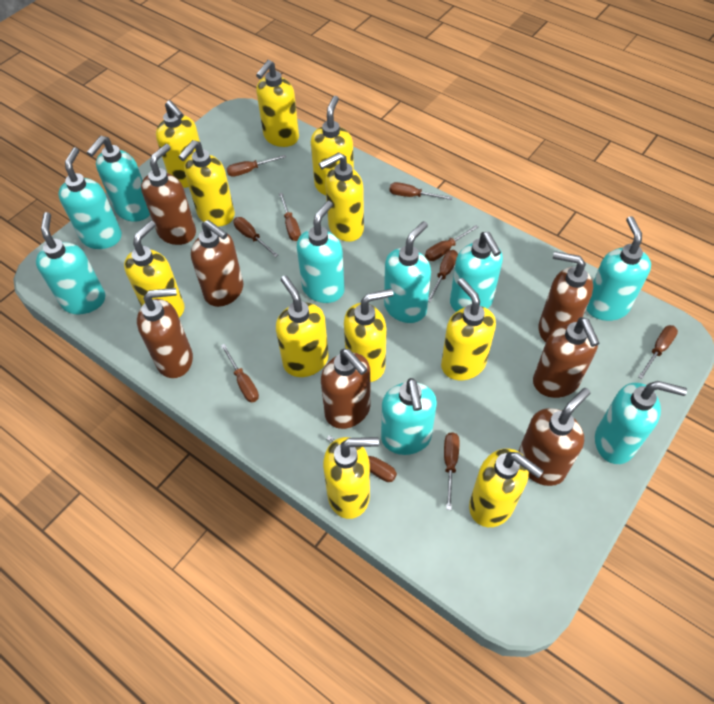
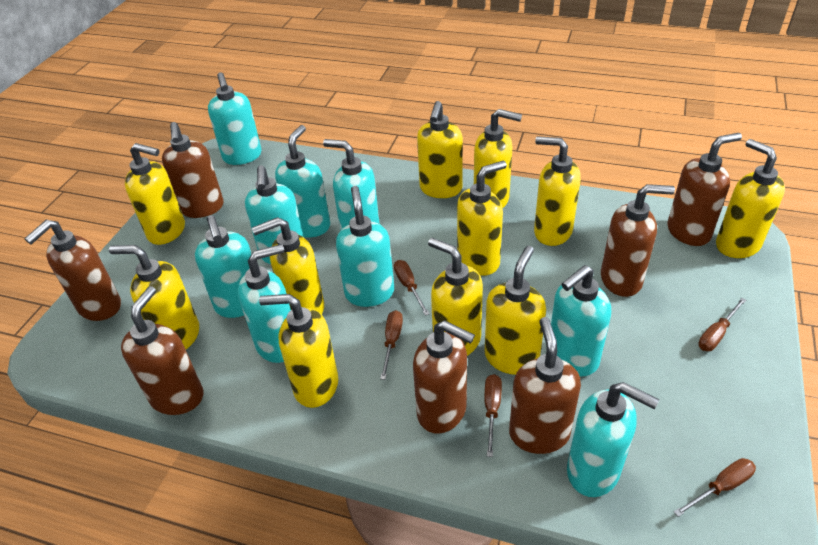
brown screwdriver: [221,344,259,402] [226,155,286,177] [233,217,278,257] [279,193,301,241] [326,436,397,482] [390,182,452,200] [425,225,479,261] [428,250,458,303] [444,432,459,510] [638,325,678,379] = 10 -> [380,310,403,380] [394,260,429,316] [484,374,502,457] [674,458,756,517] [698,298,746,351] = 5

